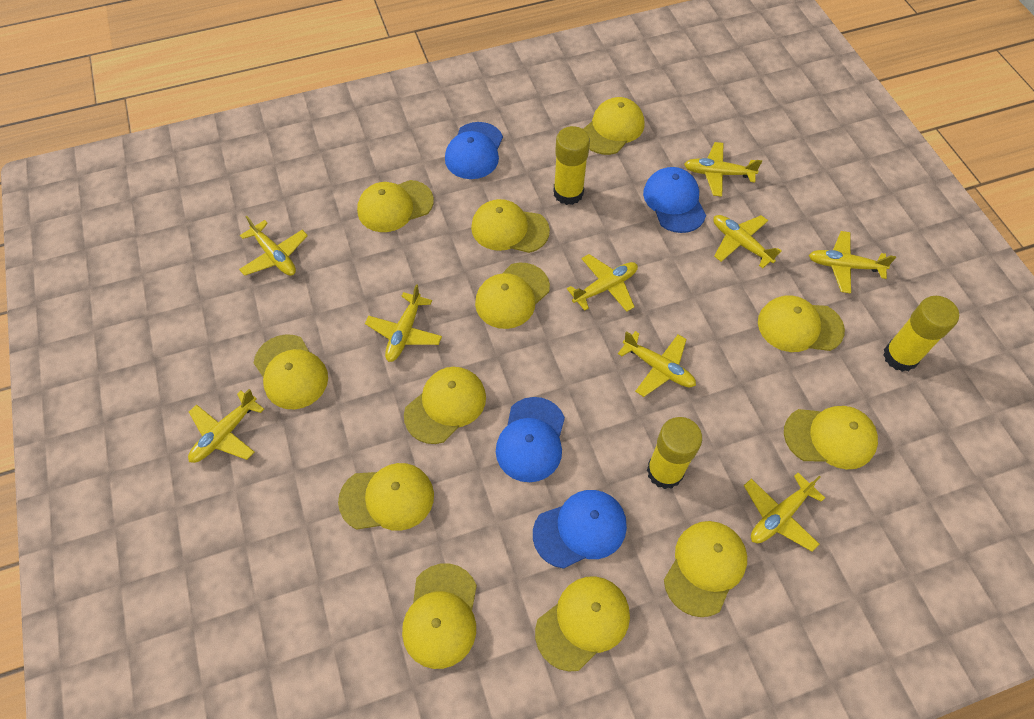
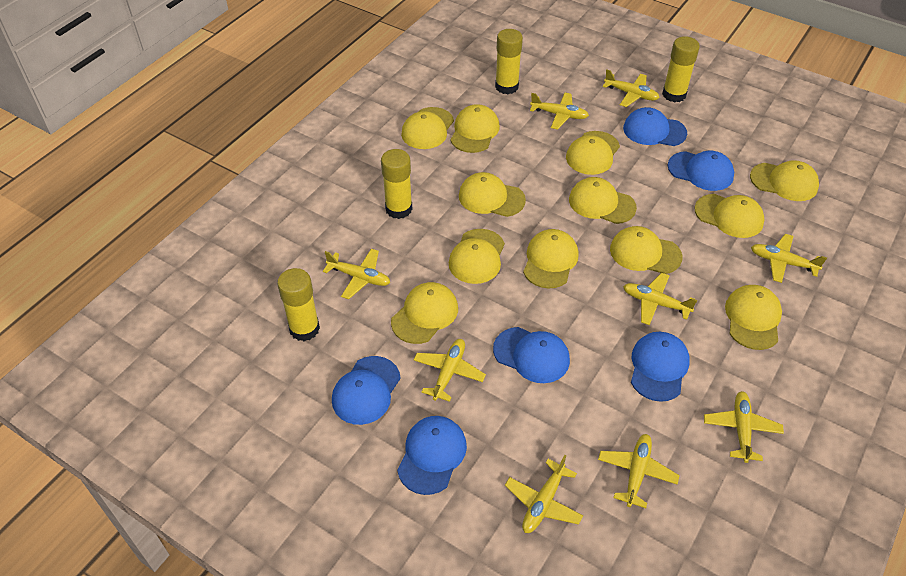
blue cap: [445,122,503,179] [496,397,565,482] [533,490,627,569] [643,167,706,233] = 4 -> [332,356,401,425] [397,416,467,495] [493,327,570,383] [623,107,687,146] [631,332,690,402] [668,151,734,191] = 6
yellow glue stick: [553,126,590,205] [647,417,702,489] [883,296,959,372] = 3 -> [277,268,320,341] [381,149,412,219] [495,29,523,94] [662,36,700,102] = 4

